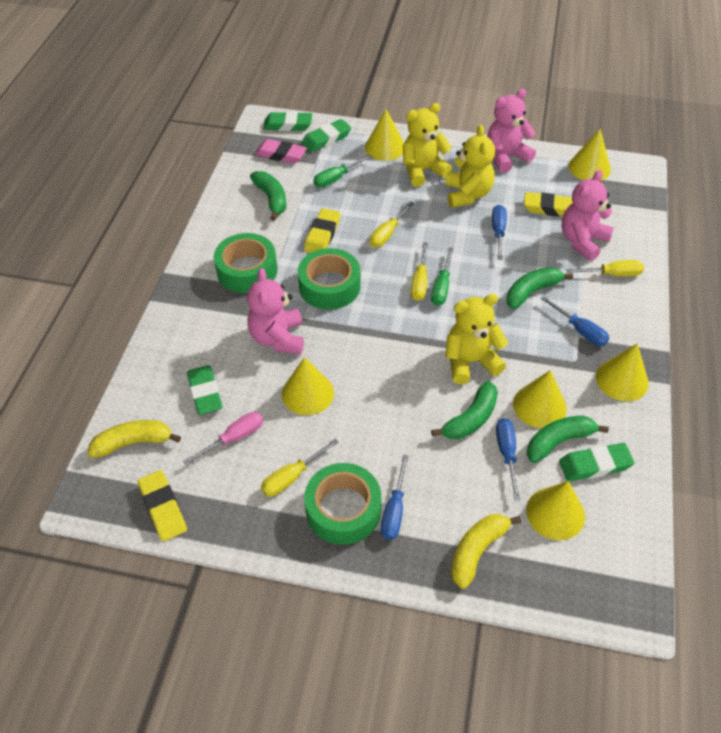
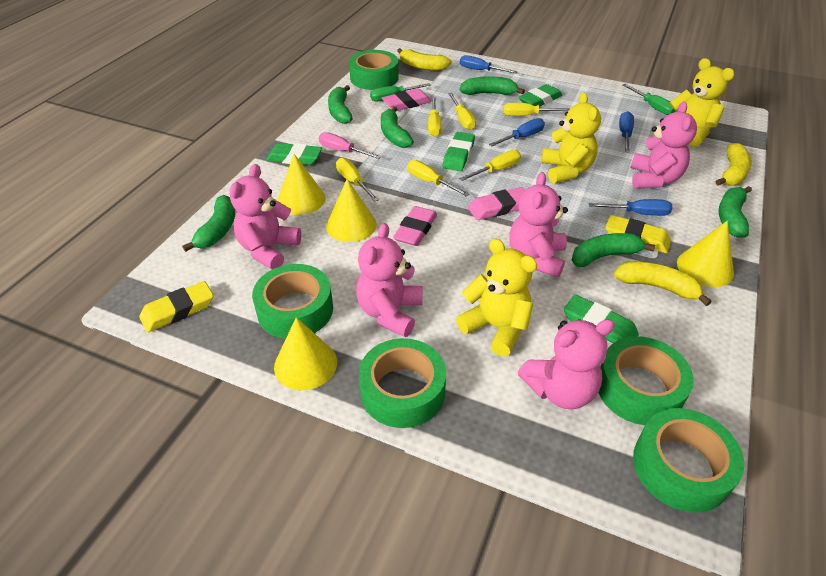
green banana: [250,171,286,221] [431,381,498,439] [506,267,573,309] [527,416,609,463] = 4 -> [182,195,235,252] [328,85,353,124] [381,106,414,148] [460,76,525,95] [572,233,655,267] [719,186,752,237] = 6
green tape: [214,233,277,293] [298,248,361,310] [304,463,381,545] = 3 -> [252,264,333,339] [349,50,399,90] [359,338,446,428] [598,336,694,425] [633,408,744,513] = 5
pink eraser: [255,139,307,164] = 1 -> [382,88,432,111] [393,206,437,246] [468,187,525,220] = 3
pink teddy bear: [247,268,304,354] [487,89,536,173] [561,170,614,261] = 3 -> [230,164,301,269] [356,223,423,337] [510,172,568,278] [518,319,615,409] [630,102,697,189] = 5
yellow banana: [88,420,181,458] [451,514,521,589] = 2 -> [397,48,452,71] [614,262,712,306] [716,143,752,186] = 3
yellow cone: [282,357,334,415] [365,109,404,161] [513,370,567,428] [526,481,585,540] [568,129,611,181] [596,343,649,401] = 6 -> [274,317,337,391] [277,154,326,215] [326,179,377,242] [677,221,734,287] = 4
yellow eraser: [138,470,187,541] [304,208,340,253] [524,192,573,217] = 3 -> [139,281,214,333] [606,215,671,253] = 2
yellow screwdriver: [261,439,339,497] [370,201,414,247] [411,242,428,301] [566,260,644,276] = 4 -> [336,158,379,201] [407,160,469,197] [428,98,442,136] [448,93,476,130] [459,150,521,181] [503,103,570,116] = 6

